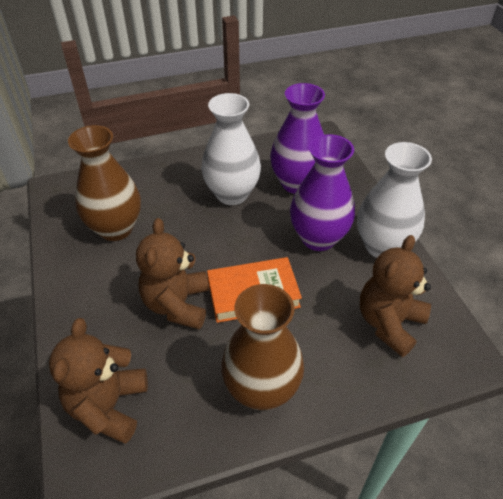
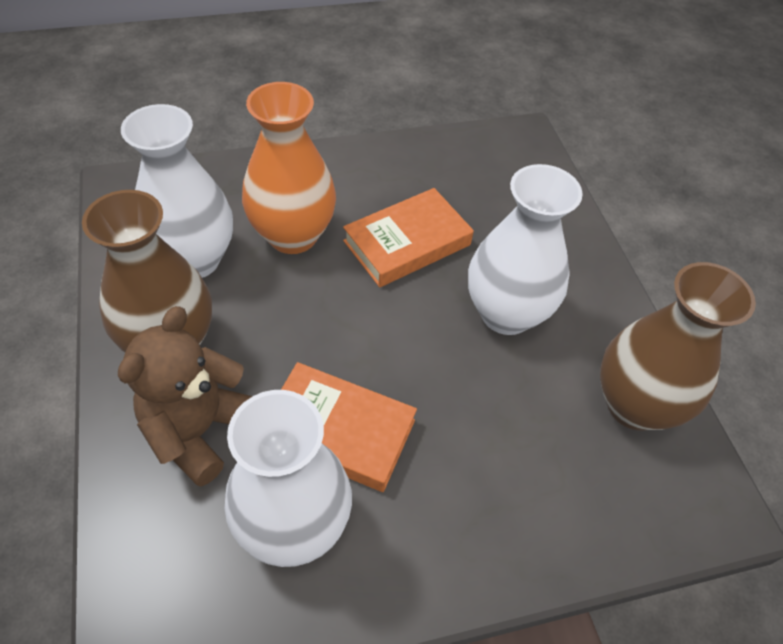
brown teddy bear: [49,318,148,443] [136,218,209,329] [360,235,431,357] = 3 -> [118,306,252,487] = 1
orange book: [207,257,302,323] = 1 -> [281,362,417,492] [343,188,474,287] = 2
orange vase: none = 0 -> [242,82,336,254] = 1
purple vase: [270,83,325,194] [290,134,355,251] = 2 -> none = 0
white vase: [201,93,261,205] [357,142,432,258] = 2 -> [121,104,233,278] [225,390,352,567] [468,164,583,335] = 3

